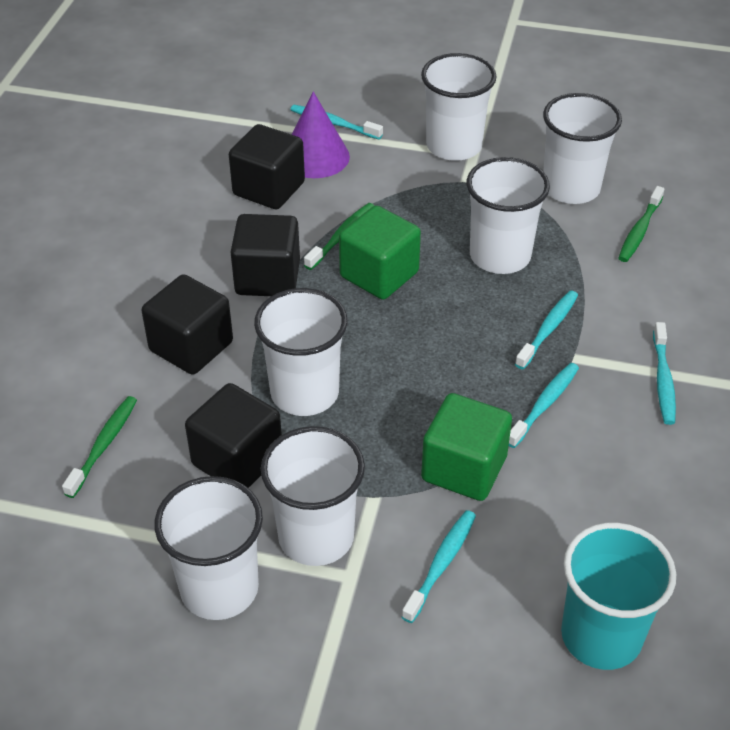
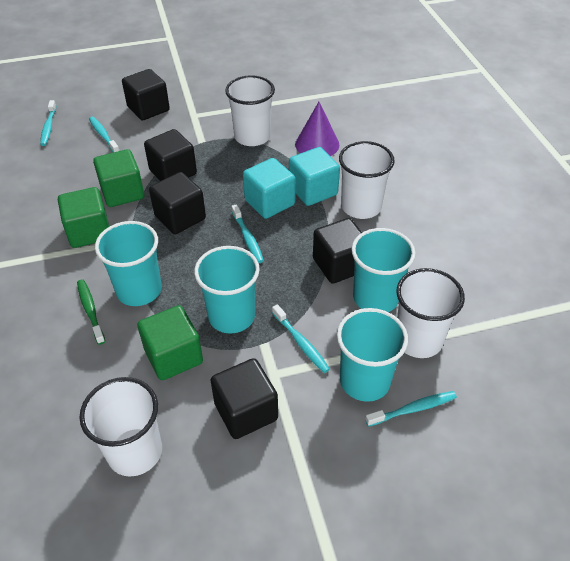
black cube: [141,274,233,375] [185,383,282,488] [229,124,305,209] [230,214,300,296] = 4 -> [122,69,170,120] [144,129,197,181] [149,172,206,234] [211,358,278,439] [313,218,362,284] = 5
green cube: [339,205,421,300] [421,393,512,501] = 2 -> [58,187,109,248] [93,149,144,207] [137,305,203,380] = 3
green toothbrush: [62,396,137,498] [304,203,375,270] [618,186,665,262] = 3 -> [77,279,105,345] = 1
turquoise cube: none = 0 -> [243,158,295,219] [289,147,340,206] = 2
turquoise cup: [561,523,676,670] = 1 -> [95,221,162,306] [194,246,260,333] [337,308,408,402] [351,228,415,312] = 4
white cup: [155,476,263,620] [254,288,348,416] [261,426,365,566] [421,53,497,161] [467,157,550,274] [543,93,622,204] = 6 -> [80,377,162,477] [225,75,275,146] [339,141,395,219] [396,268,465,358] = 4

